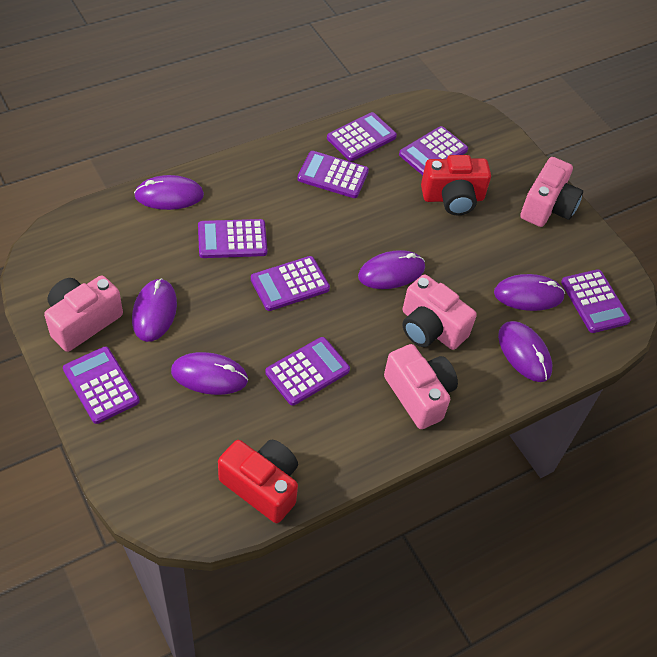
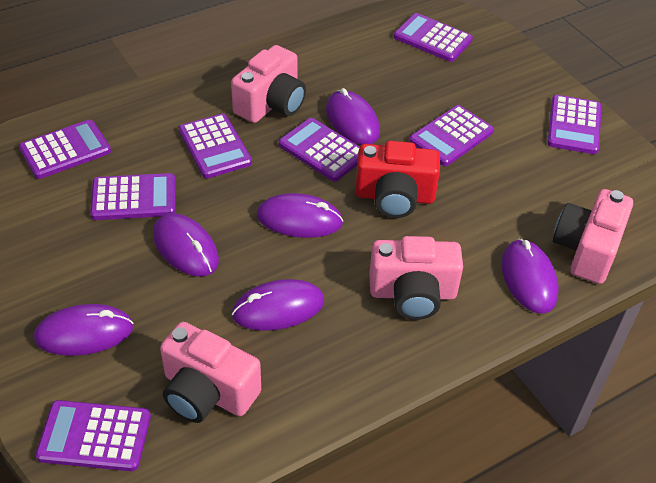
red camera: [218,440,298,523] [421,155,491,215] = 2 -> [355,141,440,218] = 1

